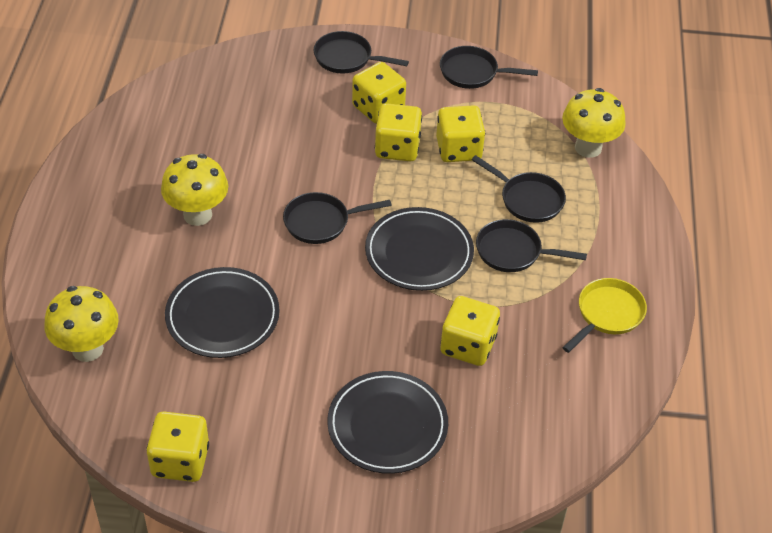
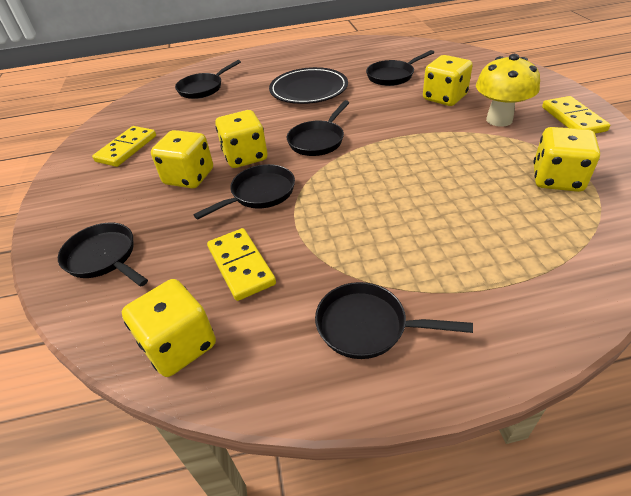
black pan: [283,192,392,244] [314,31,409,74] [440,46,538,89] [472,155,566,223] [476,219,587,272] = 5 -> [58,223,148,286] [175,60,241,99] [193,164,295,219] [287,100,350,156] [315,282,473,359] [366,50,434,86] = 6
black plate: [165,267,280,358] [327,371,448,474] [365,207,474,291] = 3 -> [269,67,348,104] = 1
yellow domino: none = 0 -> [92,126,156,167] [207,228,276,301] [542,96,610,134] = 3
yellow mushroom: [44,286,119,362] [161,154,228,226] [562,88,626,158] = 3 -> [476,54,540,127] = 1
yellow pan: [562,278,647,353] = 1 -> none = 0

